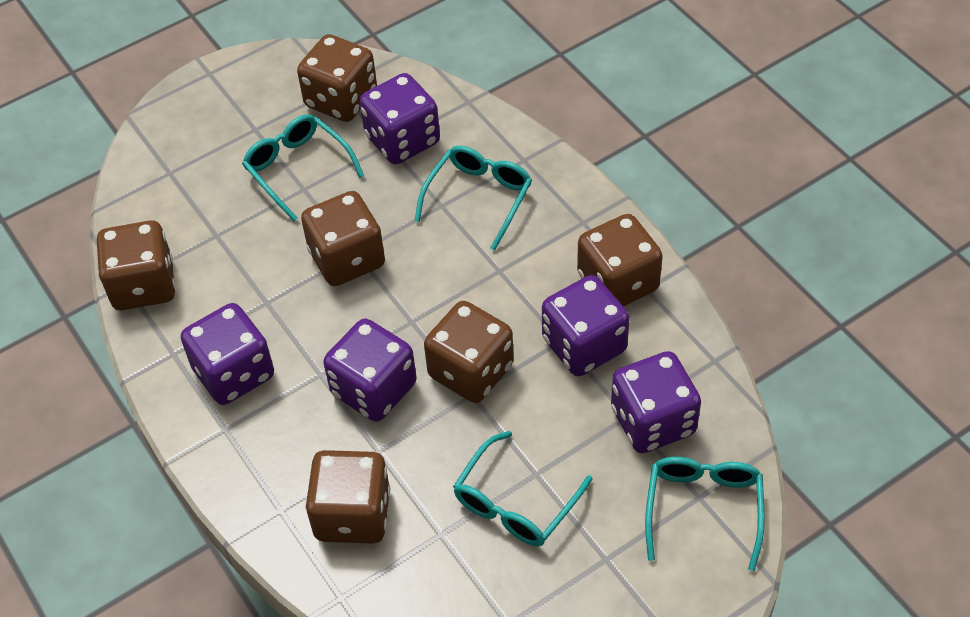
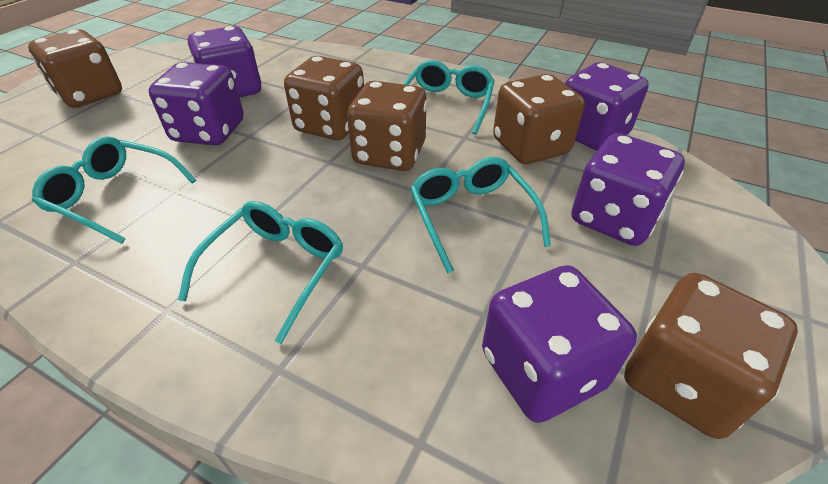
brown dice: [97,220,176,310] [297,34,377,122] [301,191,385,286] [305,450,390,544] [424,301,514,403] [577,214,663,307] = 6 -> [28,30,122,108] [284,56,364,140] [347,81,427,171] [493,74,585,164] [624,273,798,439] = 5

